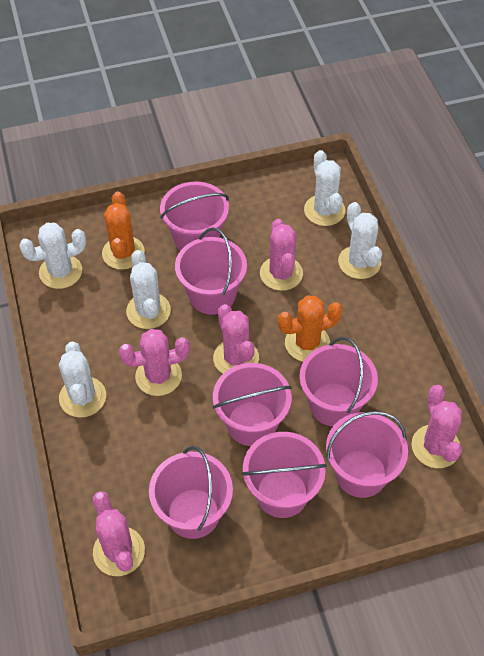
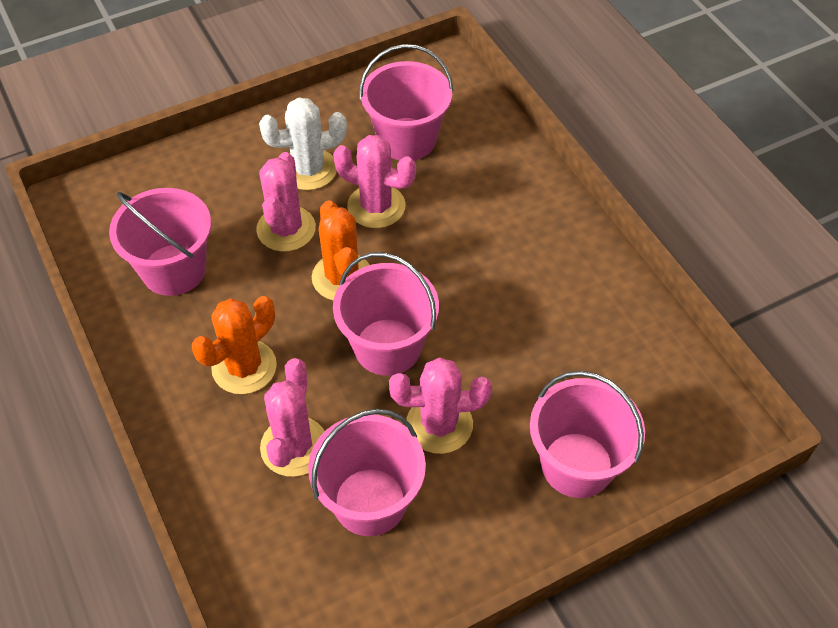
pink bucket: [149,446,233,539] [160,182,229,251] [175,227,247,315] [213,363,292,446] [241,432,327,518] [299,337,378,426] [326,411,408,498] = 7 -> [109,188,211,296] [308,409,426,536] [333,252,439,376] [359,44,454,160] [530,371,645,498] = 5
pink cactus: [93,491,145,576] [119,329,190,396] [213,304,259,374] [260,219,303,291] [411,385,462,468] = 5 -> [256,152,316,252] [260,358,325,477] [333,135,416,228] [389,357,492,454] = 4
white cactus: [19,223,86,289] [59,342,106,418] [126,250,171,329] [304,150,345,226] [338,202,382,279] = 5 -> [259,97,347,190] = 1

